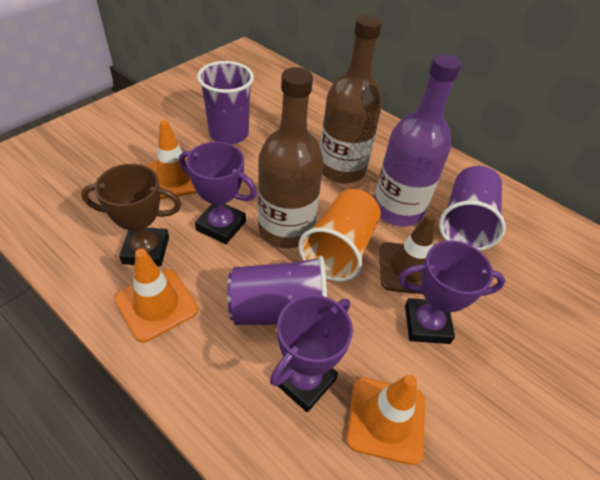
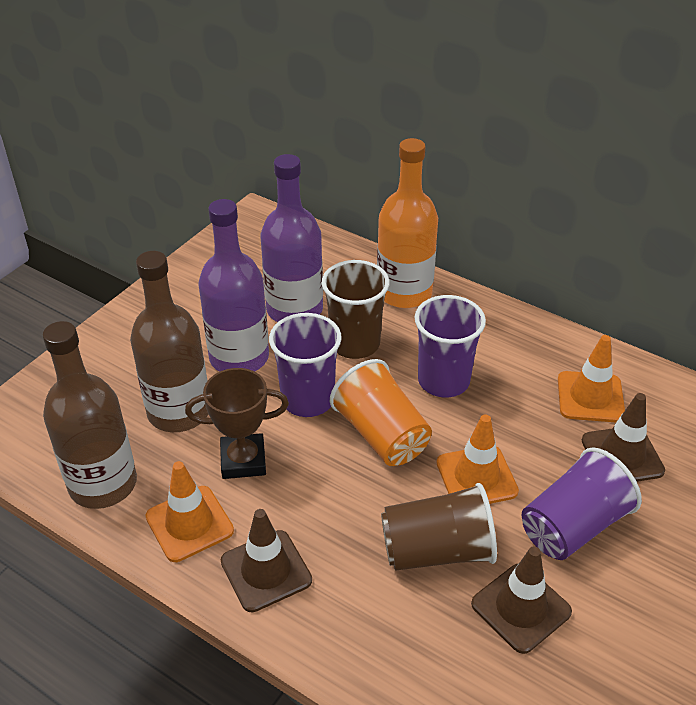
brown cup: none = 0 -> [321,260,389,359] [381,483,497,571] = 2
brown traffic cone: [379,214,435,294] = 1 -> [221,509,312,612] [471,546,572,654] [582,393,665,482] = 3
orange bottle: none = 0 -> [377,138,438,308] = 1
purple bottle: [374,54,462,227] = 1 -> [198,199,269,372] [261,154,323,322] = 2
purple trophy: [179,142,257,244] [270,295,353,412] [398,241,505,344] = 3 -> none = 0

